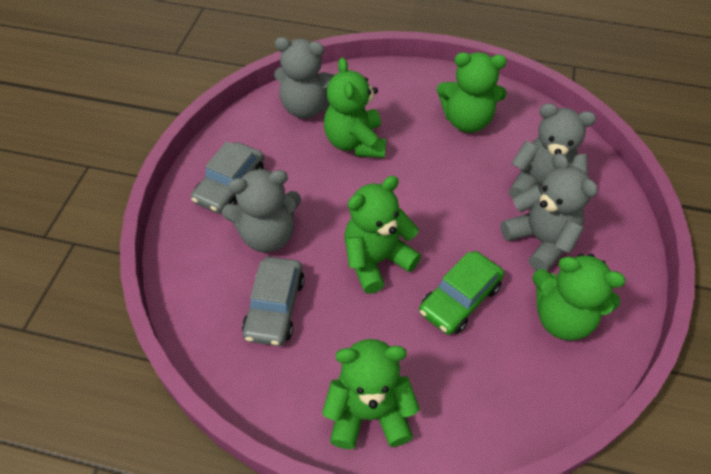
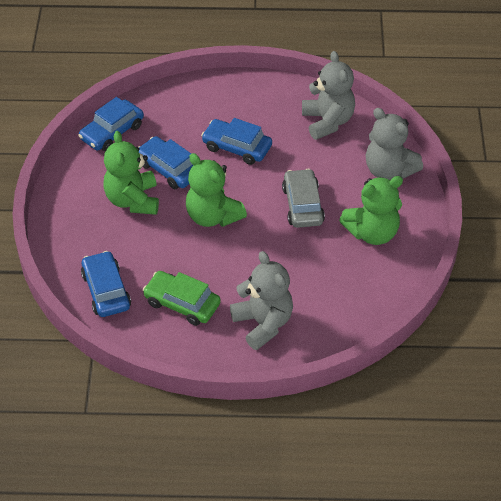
blue car: none = 0 -> [78,97,144,151] [81,251,131,317] [139,136,193,189] [201,118,272,165] = 4
green teddy bear: [322,339,420,449] [324,58,386,158] [344,176,421,294] [437,52,507,133] [532,254,626,340] = 5 -> [103,131,159,215] [186,153,247,227] [339,176,403,245] = 3
grey car: [191,141,264,214] [242,257,305,346] = 2 -> [282,169,325,228] = 1
grey teddy bear: [222,169,301,253] [274,37,334,119] [501,153,598,271] [509,103,596,199] = 4 -> [230,251,293,350] [302,51,355,140] [366,108,423,180] = 3

